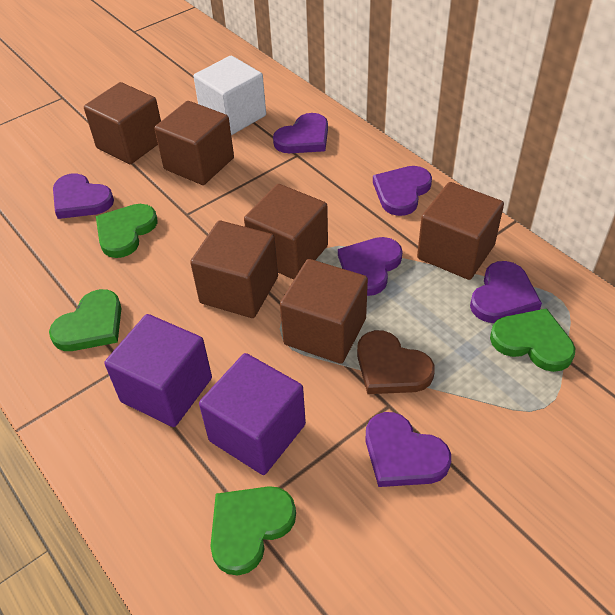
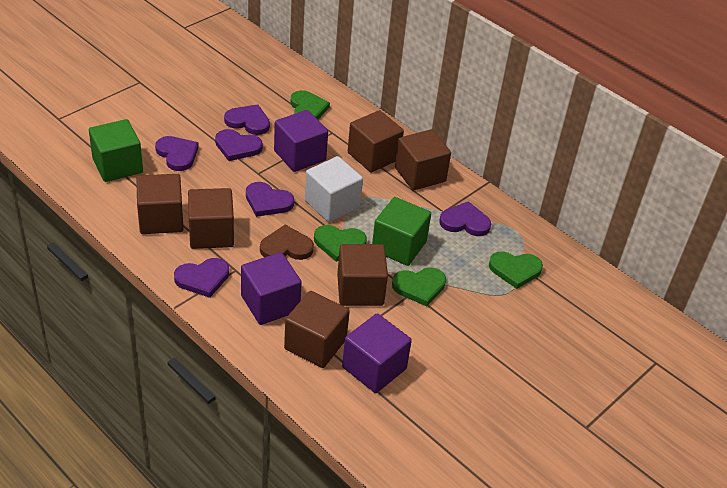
green cube: none = 0 -> [89,119,143,182] [372,197,431,266] = 2
purple cube: [104,314,212,427] [199,353,306,475] = 2 -> [241,252,302,325] [274,110,328,172] [342,313,412,393] = 3

